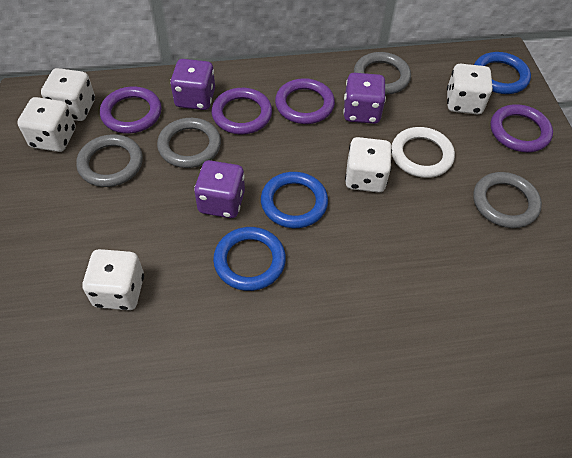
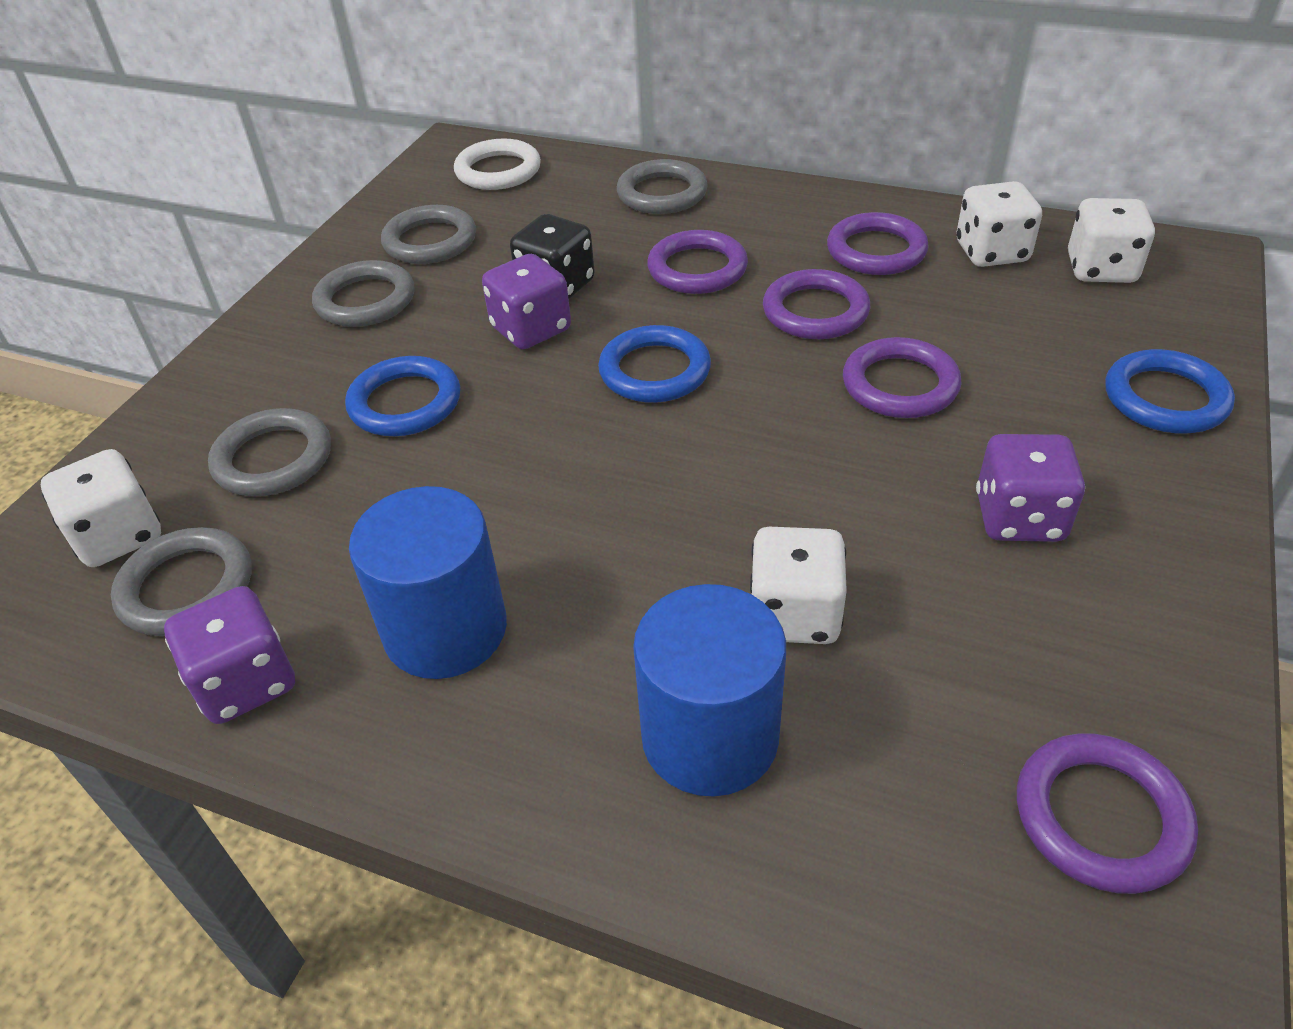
black dice: none = 0 -> [510,214,595,299] = 1
blue cylinder: none = 0 -> [349,486,507,679] [633,584,786,797] = 2
grey ring: [76,134,143,187] [157,118,221,168] [354,52,411,95] [473,172,542,228] = 4 -> [111,527,251,636] [208,408,331,496] [312,260,414,327] [381,205,476,264] [617,159,708,214] = 5
purple ring: [100,86,162,134] [212,88,272,134] [275,78,335,124] [490,104,553,152] = 4 -> [647,230,748,294] [763,269,870,339] [827,212,929,275] [843,337,962,418] [1017,733,1198,894] = 5
white dice: [17,97,75,152] [41,68,95,121] [83,249,144,310] [345,137,392,193] [447,64,493,114] = 5 -> [41,449,161,567] [750,527,847,644] [956,181,1042,267] [1068,198,1155,283] = 4

